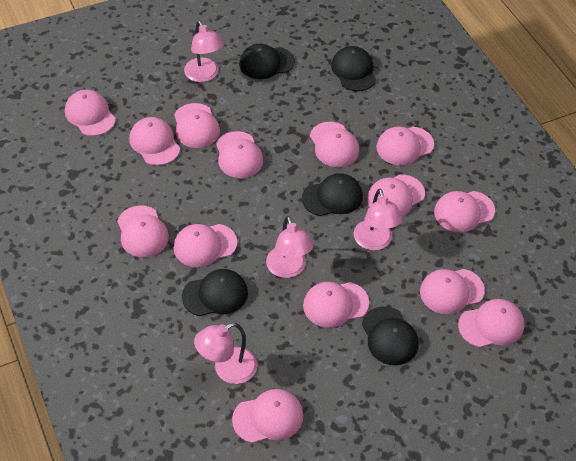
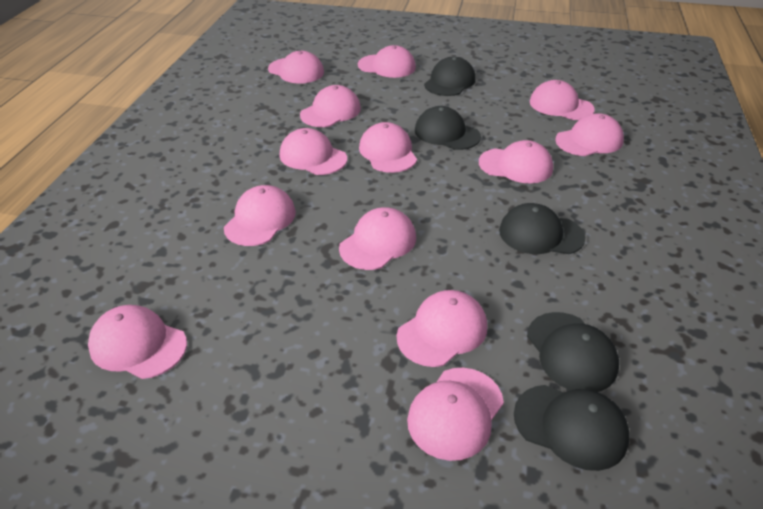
pink cap: [65,89,116,136] [117,206,169,257] [129,117,180,165] [174,103,220,148] [174,224,237,267] [216,131,263,178] [232,389,303,443] [303,282,369,328] [310,122,359,167] [367,174,425,216] [376,127,434,165] [420,269,485,314] [434,191,495,232] [458,299,524,348] = 14 -> [88,305,187,379] [224,185,296,246] [268,51,324,84] [280,128,347,175] [300,85,361,127] [339,207,416,270] [358,45,416,78] [359,122,417,173] [397,290,487,367] [407,368,504,461] [479,140,553,183] [530,80,595,120] [555,113,624,156] = 13
pink lamp: [184,21,224,82] [194,323,257,384] [266,216,313,278] [354,188,403,250] = 4 -> none = 0

